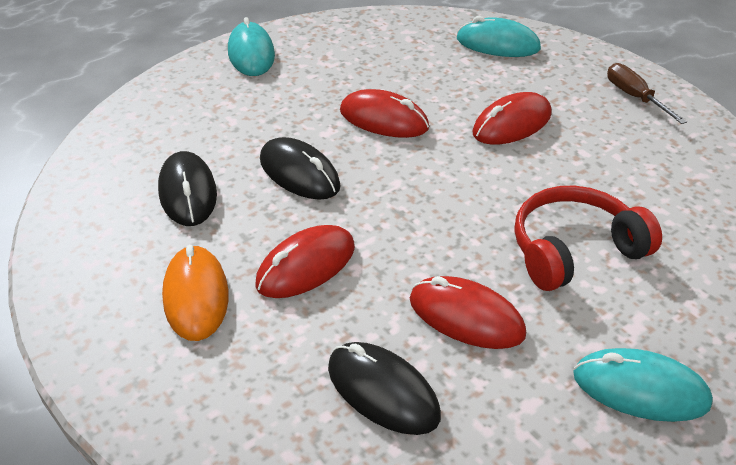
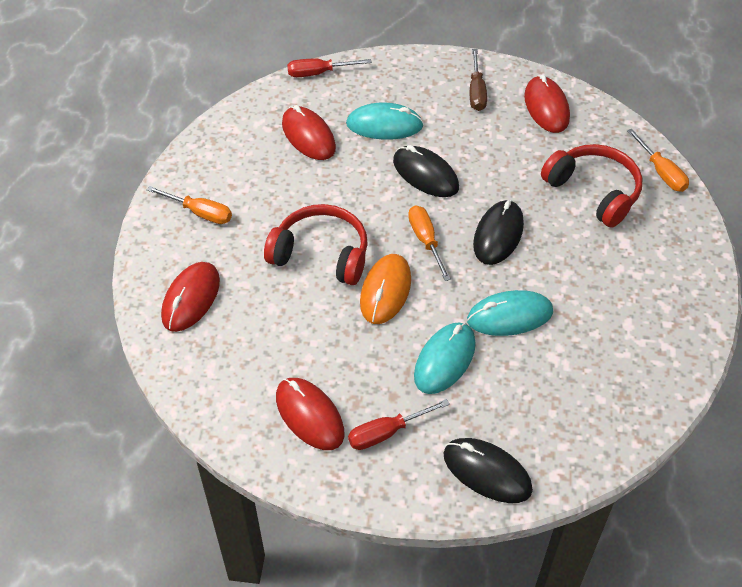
orange screwdriver: none = 0 -> [147,186,232,224] [408,206,451,281] [627,129,689,192] = 3
red headphones: [514,186,662,291] = 1 -> [264,204,368,285] [541,144,642,228] = 2
red screwdriver: none = 0 -> [287,59,372,77] [348,399,450,450] = 2

